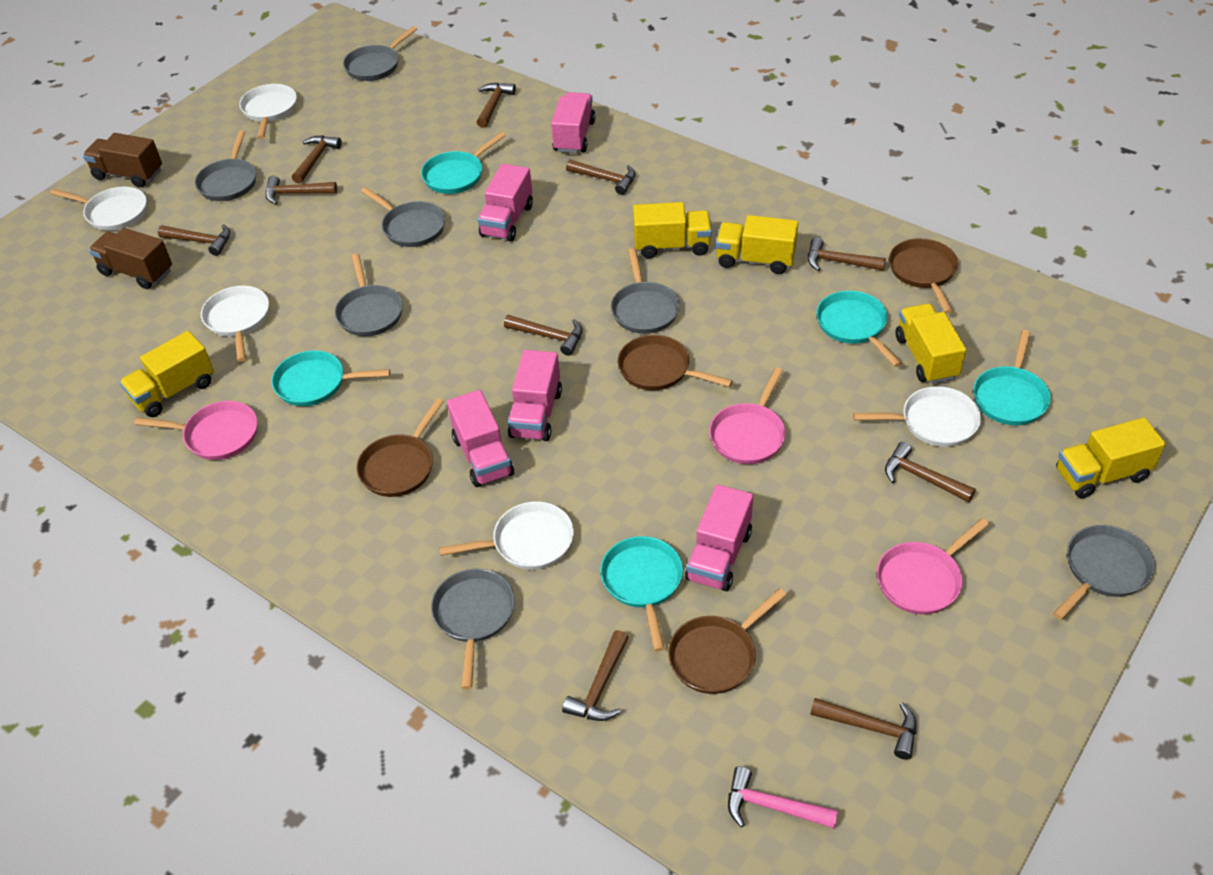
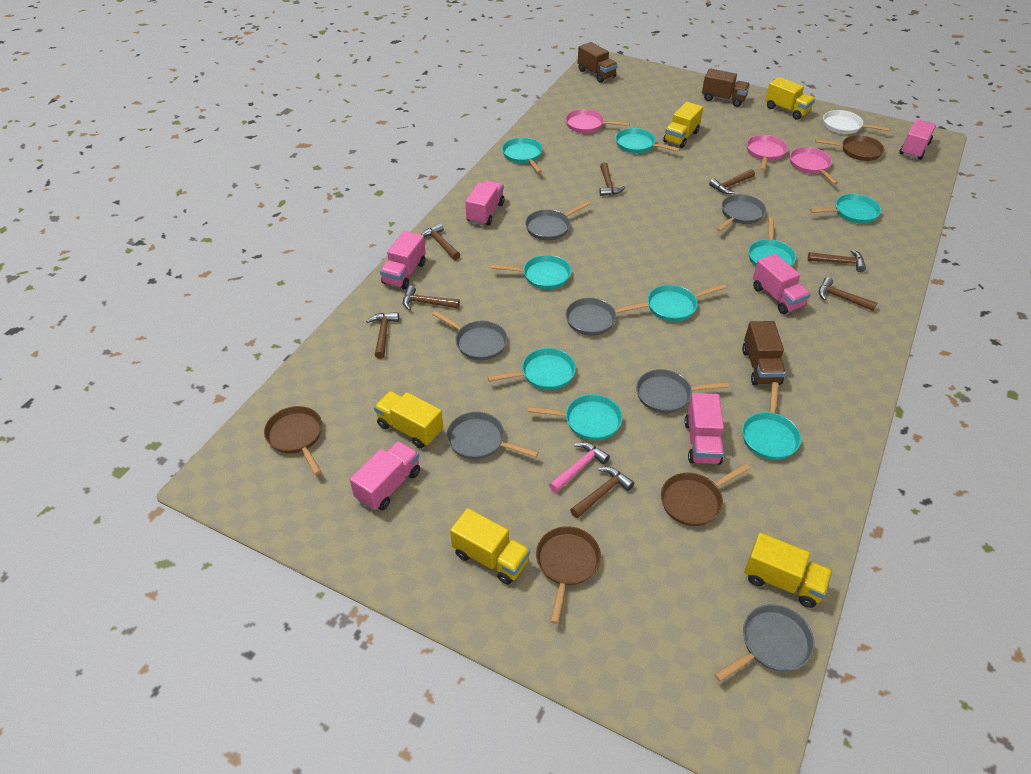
brown hammer: [158,224,230,256] [266,176,337,205] [292,136,342,184] [477,83,516,128] [504,315,582,356] [562,630,629,721] [566,159,635,195] [808,237,886,271] [810,698,917,760] [885,442,976,503] = 10 -> [366,312,399,359] [403,286,460,311] [421,223,460,260] [570,467,634,518] [599,162,626,196] [709,169,755,194] [808,249,866,272] [819,277,878,311] = 8
brown truck: [83,133,162,188] [89,228,172,289] = 2 -> [577,42,618,83] [702,68,750,107] [742,321,786,385] = 3
pink truck: [447,390,514,487] [478,164,533,241] [508,350,562,441] [551,92,595,153] [685,484,753,591] = 5 -> [350,441,420,511] [380,231,426,289] [465,180,504,226] [684,393,724,465] [753,254,811,314] [899,120,936,160] = 6
turquoise pan: [271,350,390,406] [421,132,506,194] [600,536,683,652] [816,291,902,367] [973,330,1051,425] = 5 -> [488,348,576,390] [491,255,571,289] [502,137,543,173] [528,394,623,440] [615,128,680,153] [647,284,726,322] [742,382,801,460] [748,218,796,266] [810,194,881,224] = 9
white pan: [50,187,147,231] [201,286,269,362] [239,84,297,139] [439,502,574,570] [853,386,981,447] = 5 -> [823,110,891,134] = 1

